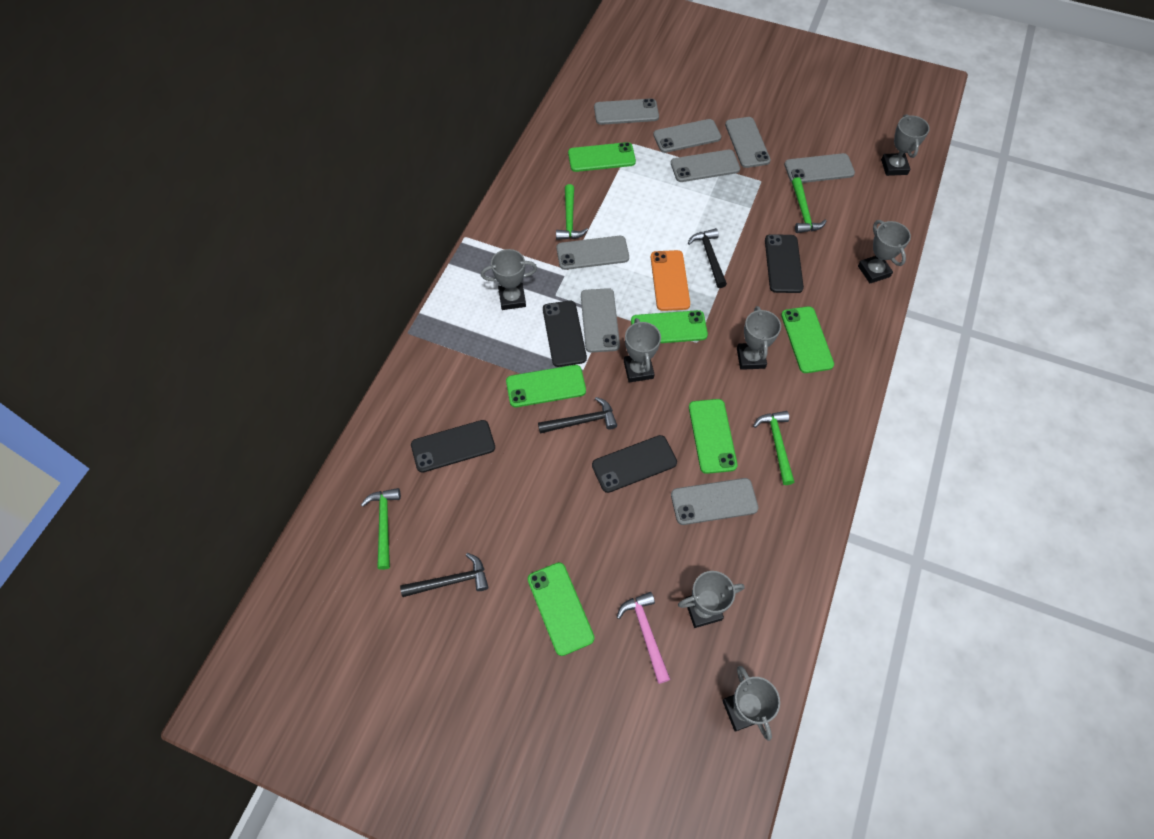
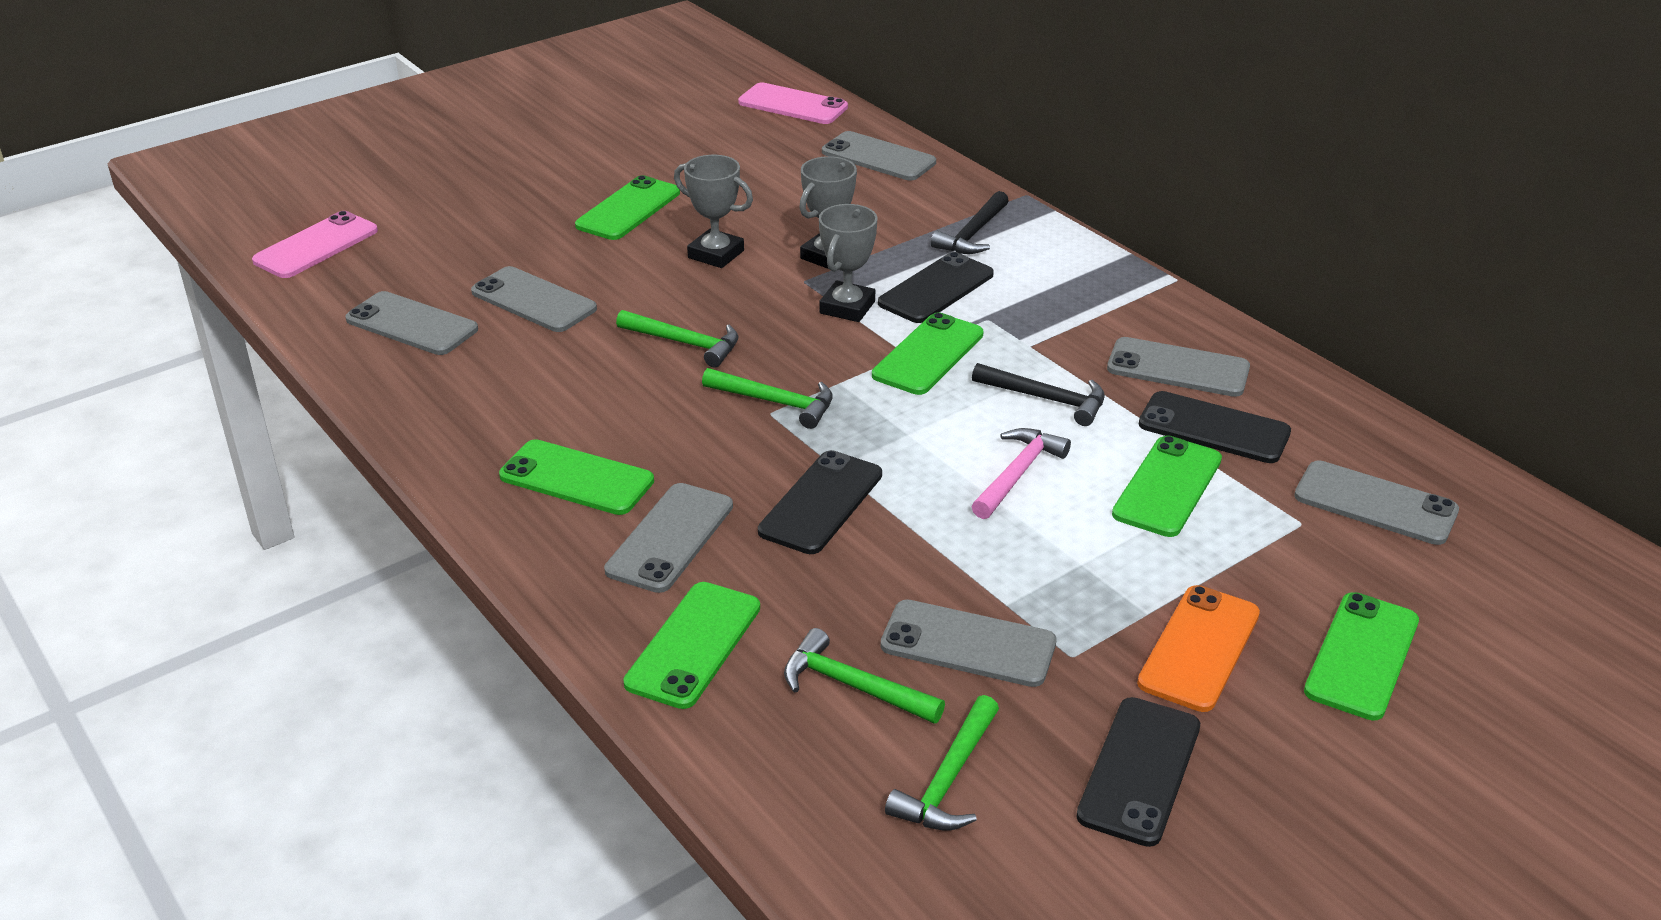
black hammer: [400,553,489,597] [538,397,617,434] [688,228,727,288] = 3 -> [931,191,1009,254] [972,363,1105,426] = 2
grey phone: [557,236,629,270] [581,288,620,353] [594,98,659,125] [653,119,721,153] [671,150,740,182] [671,478,758,525] [725,117,771,168] [784,153,855,183] = 8 -> [345,291,478,355] [471,266,597,332] [604,483,733,593] [822,131,936,180] [881,600,1057,687] [1107,337,1250,397] [1294,460,1459,545] = 7
grey trophy: [481,249,537,310] [624,318,661,383] [678,571,745,628] [722,666,780,741] [737,306,781,370] [858,220,911,283] [881,114,930,176] = 7 -> [674,155,753,268] [799,156,857,269] [819,204,878,322] = 3
pink phone: none = 0 -> [252,211,378,278] [738,82,848,124] = 2

